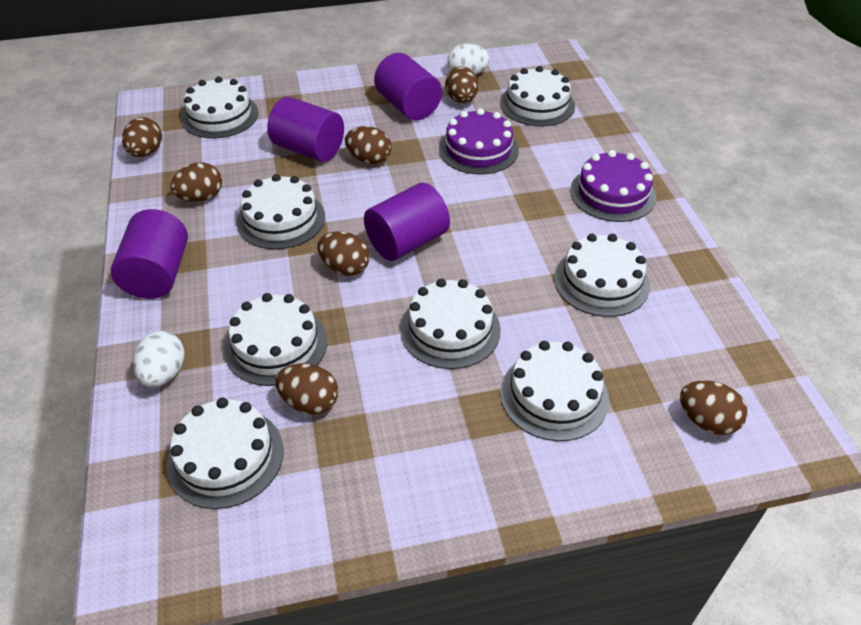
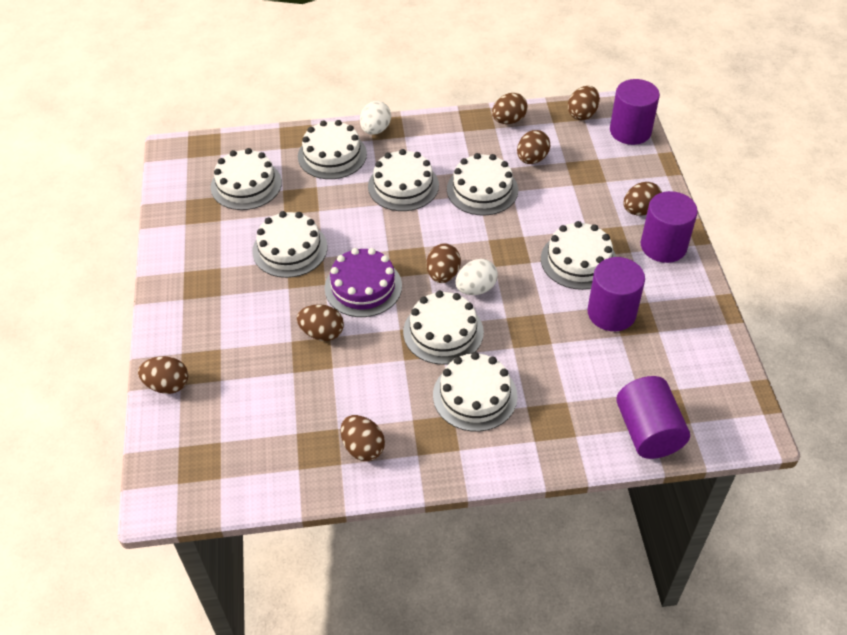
brown egg: [122,117,162,157] [170,162,222,202] [275,363,338,415] [318,231,370,276] [345,126,391,164] [445,66,478,103] [680,380,747,435] = 7 -> [138,356,188,394] [297,304,344,341] [341,415,385,461] [427,243,461,283] [492,93,527,124] [517,130,550,164] [568,86,600,120] [623,182,662,216] = 8
purple cake: [439,108,519,175] [570,150,656,222] = 2 -> [325,248,402,317] = 1

